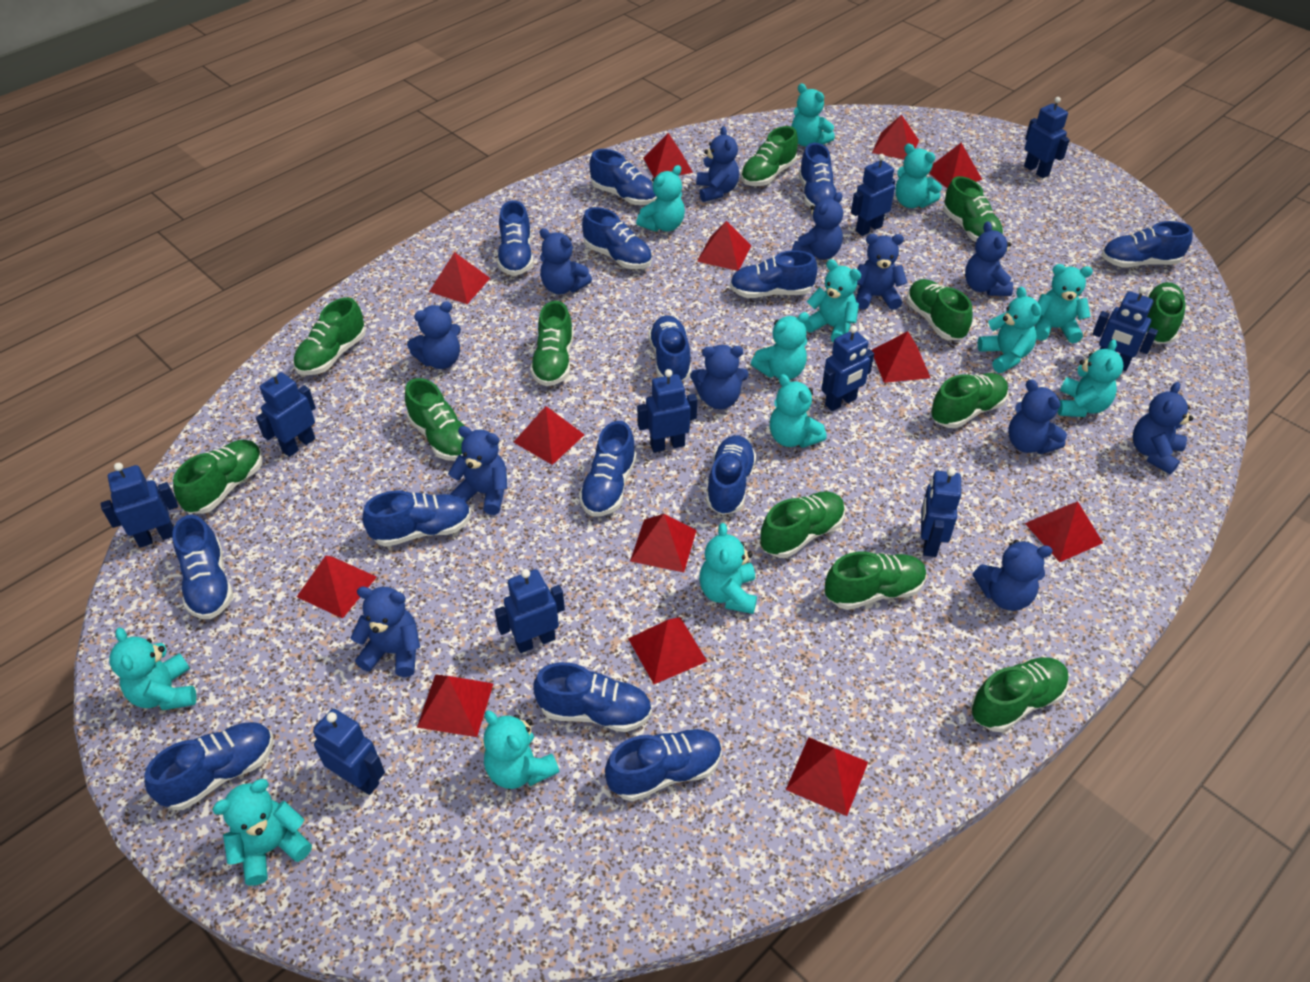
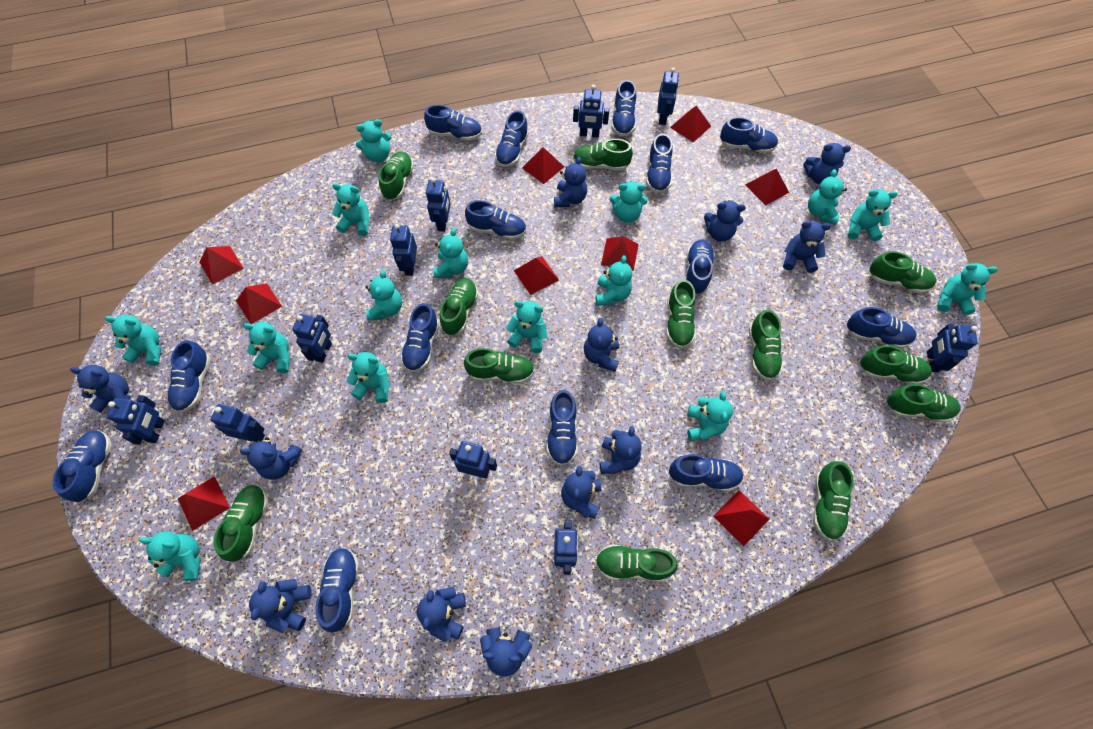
red pyramid: [297,556,377,619] [417,674,494,737] [429,252,490,304] [514,406,585,465] [628,617,707,684] [630,514,697,573] [643,133,693,178] [697,221,751,271] [786,737,868,816] [871,331,931,383] [872,114,919,160] [929,143,982,188] [1025,501,1103,562] = 13 -> [177,476,230,531] [199,246,244,285] [236,283,282,324] [514,256,559,295] [522,147,564,184] [601,236,639,271] [670,106,711,142] [713,490,769,546] [745,169,789,206] = 9
turquoise teddy bear: [109,628,197,710] [212,779,312,886] [484,710,559,789] [636,165,685,232] [699,523,757,614] [751,312,809,380] [770,374,827,448] [791,84,835,147] [804,259,861,343] [895,144,942,208] [977,287,1041,373] [1035,264,1093,343] [1058,339,1124,417] = 13 -> [105,315,161,366] [139,532,201,581] [243,322,290,373] [332,183,370,236] [347,352,390,403] [356,119,391,162] [366,270,402,320] [434,228,468,278] [506,301,547,353] [595,255,632,306] [610,181,648,223] [687,391,733,441] [808,169,847,225] [848,189,898,241] [937,263,998,315] = 15

